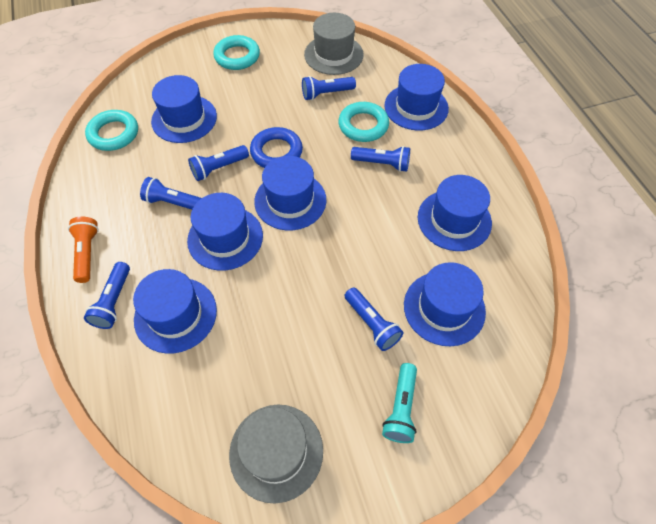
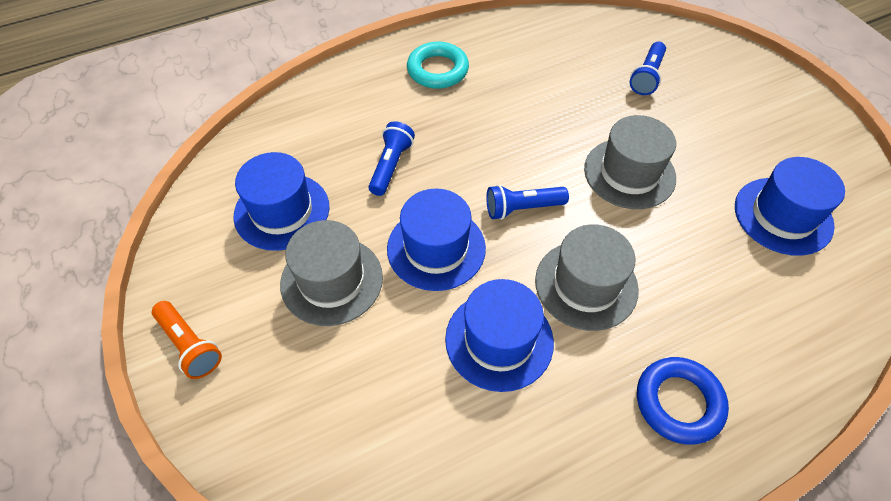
blue flashlight: [84,262,130,329] [140,177,202,210] [188,145,249,181] [302,76,356,100] [345,287,403,351] [351,146,410,172] = 6 -> [368,121,415,196] [486,185,569,220] [630,42,666,95] = 3
blue hat: [133,269,217,354] [151,75,217,143] [187,193,263,271] [254,156,326,231] [384,64,449,131] [404,262,486,346] [418,175,492,251] = 7 -> [233,152,329,251] [387,189,486,291] [445,279,554,392] [735,157,845,256] = 4
grey hat: [229,405,323,504] [304,13,364,75] = 2 -> [280,220,383,326] [535,224,639,331] [584,115,676,209] = 3
turquoise flashlight: [382,363,417,443] = 1 -> none = 0
turquoise ring: [85,110,138,151] [213,35,260,70] [338,102,389,142] = 3 -> [407,42,469,89] = 1

